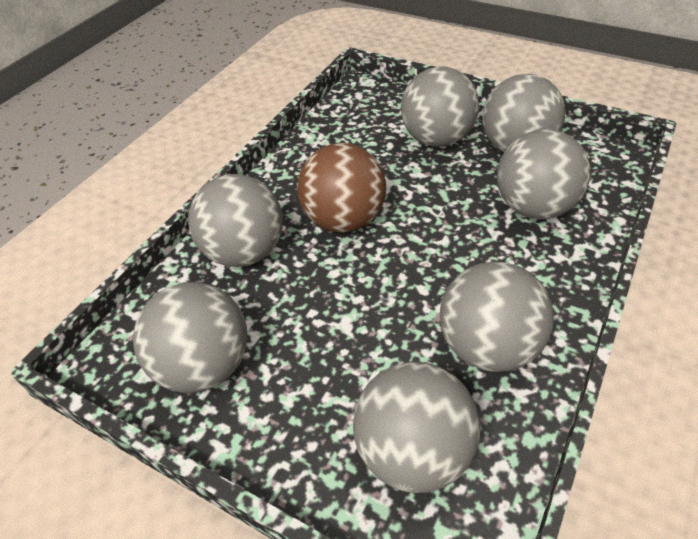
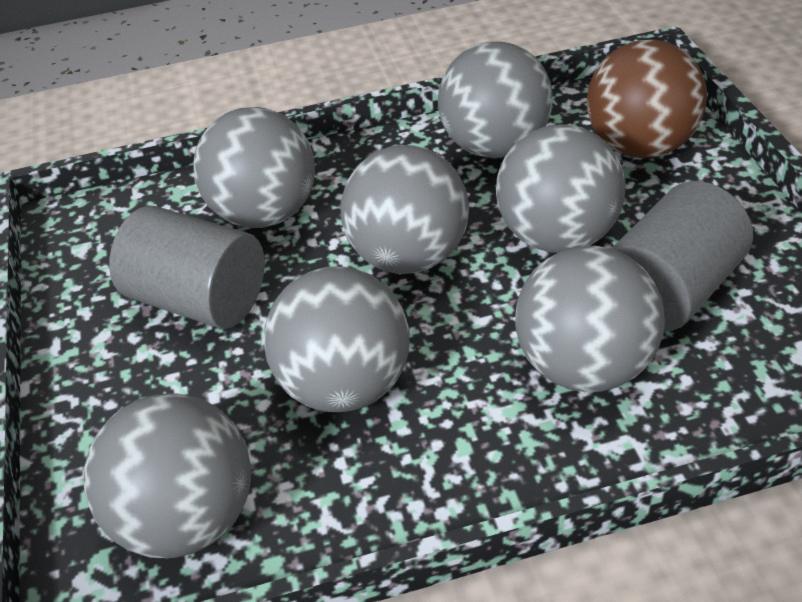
grey cylinder: none = 0 -> [109,206,265,329] [611,181,753,332] = 2

